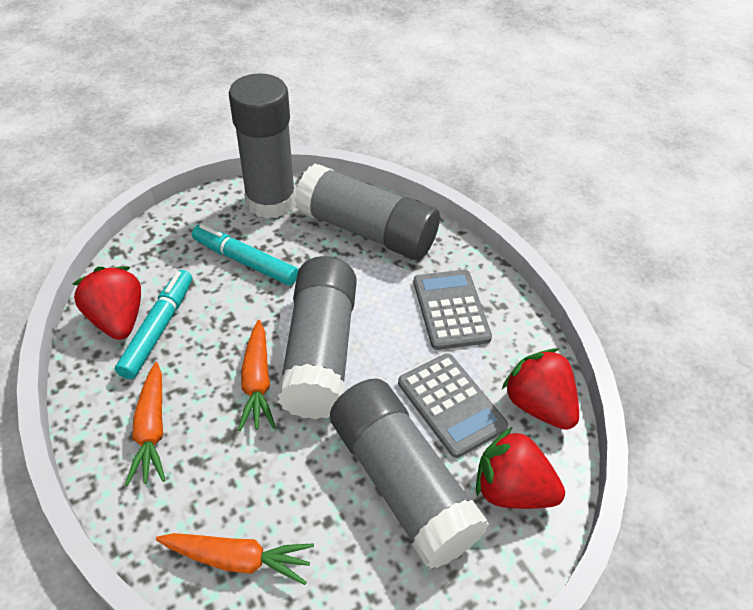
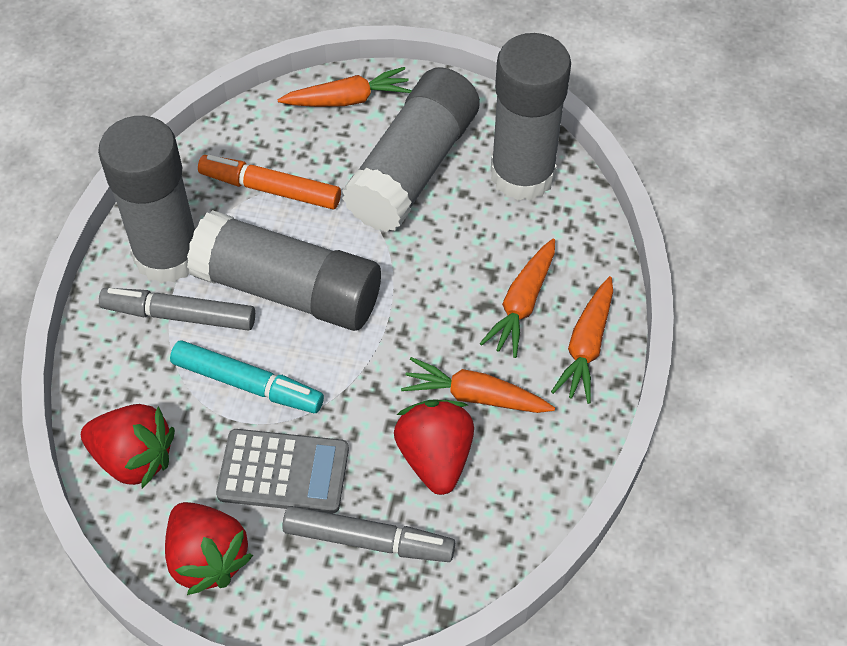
grey calculator: [398,353,508,458] [413,270,492,350] = 2 -> [216,429,349,514] = 1
grey marker: none = 0 -> [99,288,255,330] [282,506,455,562] = 2
orange carrot: [125,362,166,486] [156,533,314,585] [238,320,276,431] = 3 -> [278,67,412,107] [401,357,555,413] [480,238,555,358] [551,276,613,404] = 4
orange marker: none = 0 -> [198,155,341,209] = 1
turquoise marker: [115,270,192,379] [192,224,298,286] = 2 -> [170,341,324,413] = 1

